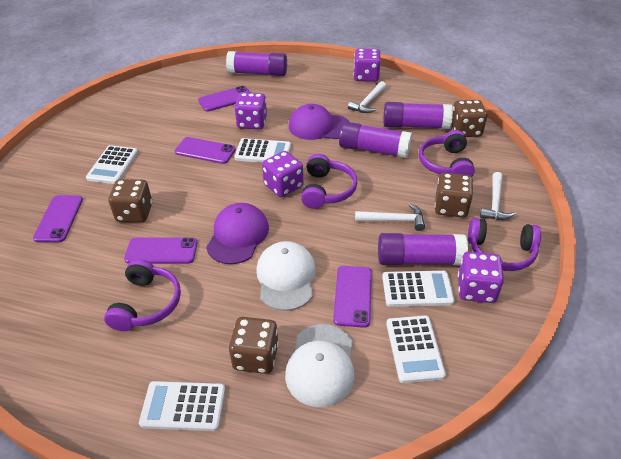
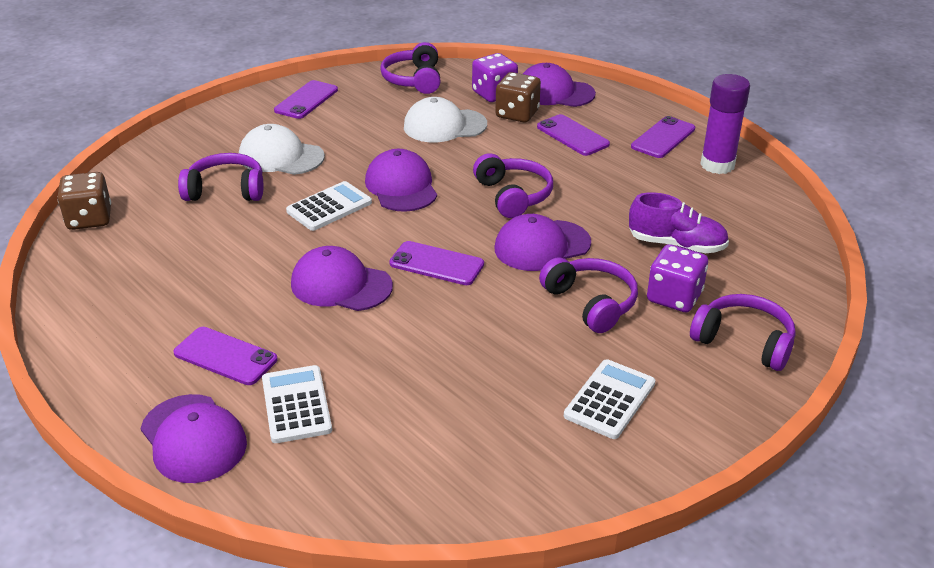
brown dice: [108,179,152,222] [229,317,279,374] [435,173,473,218] [451,100,487,137] = 4 -> [57,172,111,230] [495,72,541,123] = 2
purple cap: [206,203,269,264] [289,104,349,140] = 2 -> [140,394,247,483] [291,246,393,311] [365,149,437,212] [495,214,591,271] [523,63,596,107] = 5
purple dice: [235,93,267,129] [262,151,303,197] [354,48,381,82] [458,252,504,303] = 4 -> [472,53,518,102] [647,244,708,312] = 2
purple glue stick: [226,51,287,76] [339,122,412,158] [378,233,468,265] [383,102,453,129] = 4 -> [700,74,750,174] = 1
purple headphones: [104,259,181,331] [301,154,357,209] [419,130,475,177] [468,218,541,271] = 4 -> [178,153,263,201] [380,42,440,94] [473,153,553,218] [539,257,638,333] [690,294,796,371] = 5
purple shoe: none = 0 -> [629,192,729,253] = 1
white calculator: [86,145,138,184] [139,381,225,431] [234,138,291,163] [382,270,455,307] [386,315,446,383] = 5 -> [262,365,332,443] [286,181,372,231] [564,359,655,439] = 3
white hammer: [348,81,386,113] [355,204,425,231] [480,172,515,220] = 3 -> none = 0

